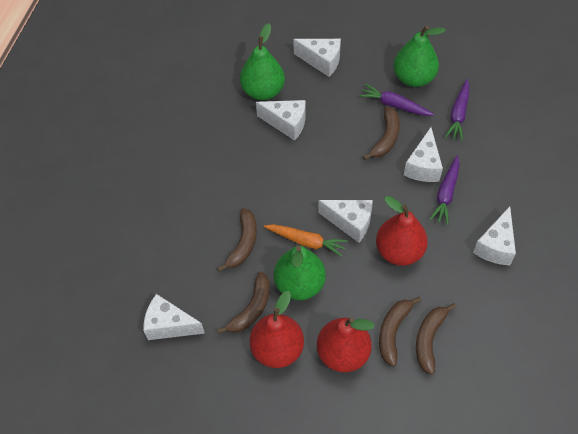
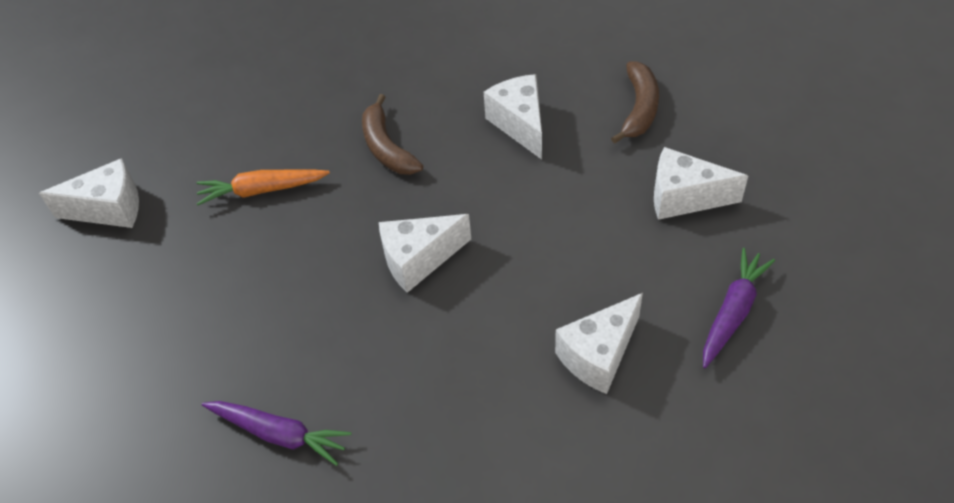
brown banana: [217,208,257,272] [217,271,270,334] [363,106,400,160] [379,297,421,367] [416,303,456,375] = 5 -> [362,94,423,175] [611,62,659,144] = 2
green pear: [240,23,285,100] [274,246,326,300] [394,25,446,87] = 3 -> none = 0
purple carrot: [359,84,434,116] [429,156,459,225] [445,79,470,141] = 3 -> [202,401,352,466] [703,248,775,368] = 2
red pear: [250,291,304,368] [317,317,375,372] [376,196,428,266] = 3 -> none = 0
white cheese: [143,294,205,340] [256,100,306,141] [293,39,341,77] [318,200,372,243] [404,127,443,182] [473,206,516,265] = 6 -> [39,158,139,228] [379,214,471,293] [484,74,542,160] [555,293,643,394] [654,147,748,220] = 5

